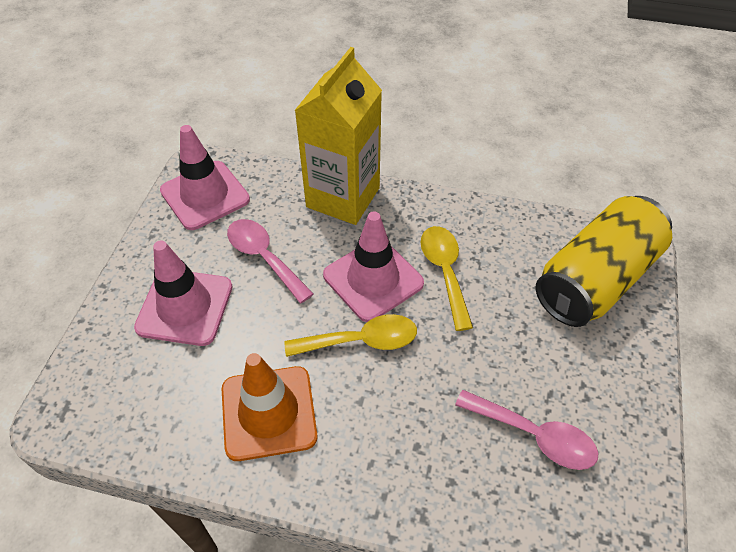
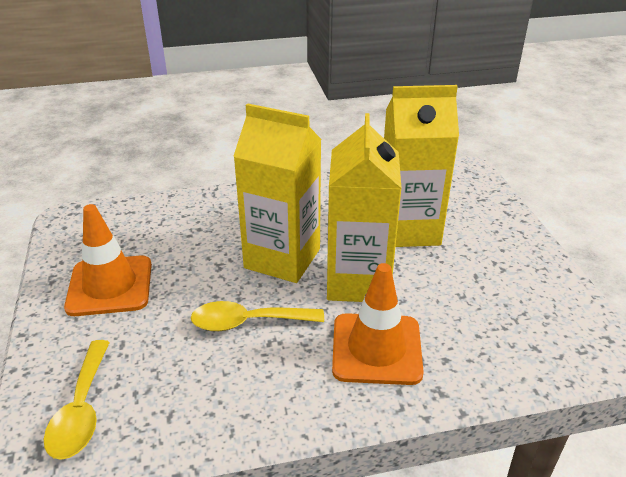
orange traffic cone: [222,353,318,461] = 1 -> [64,204,152,316] [332,263,424,385] = 2
pink spoon: [227,219,314,303] [455,390,599,470] = 2 -> none = 0
pink traffic cone: [134,241,232,346] [160,125,250,230] [323,211,424,322] = 3 -> none = 0
yellow can: [536,196,672,327] = 1 -> none = 0
yellow carton: [294,47,382,225] = 1 -> [233,103,321,283] [327,113,402,302] [384,85,459,247] = 3

